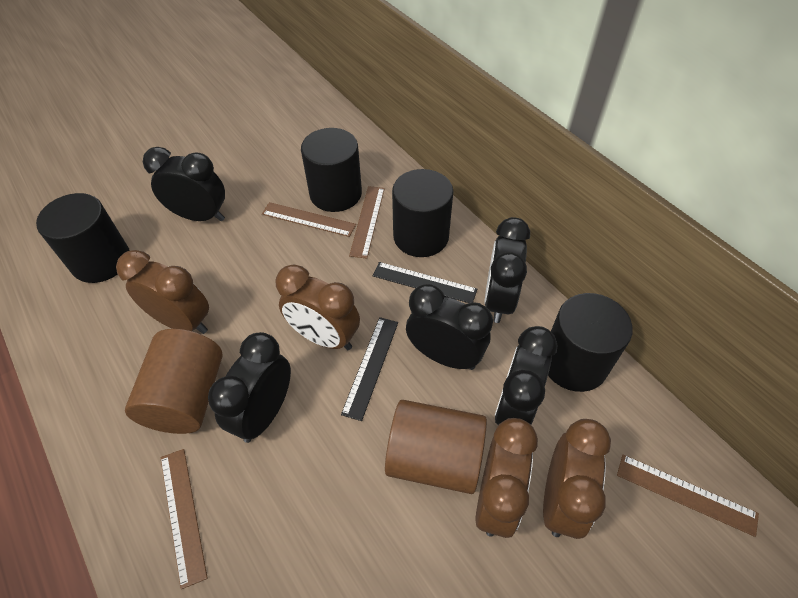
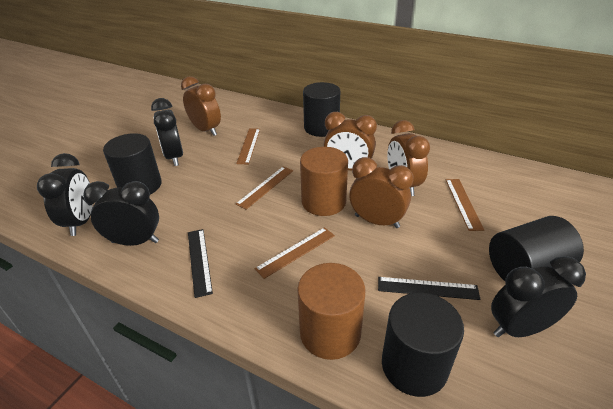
black clock: [143,147,225,221] [208,332,291,443] [406,284,493,370] [484,217,530,323] [494,326,558,425] = 5 -> [37,153,93,236] [83,181,159,246] [151,98,183,166] [491,256,586,337] = 4

